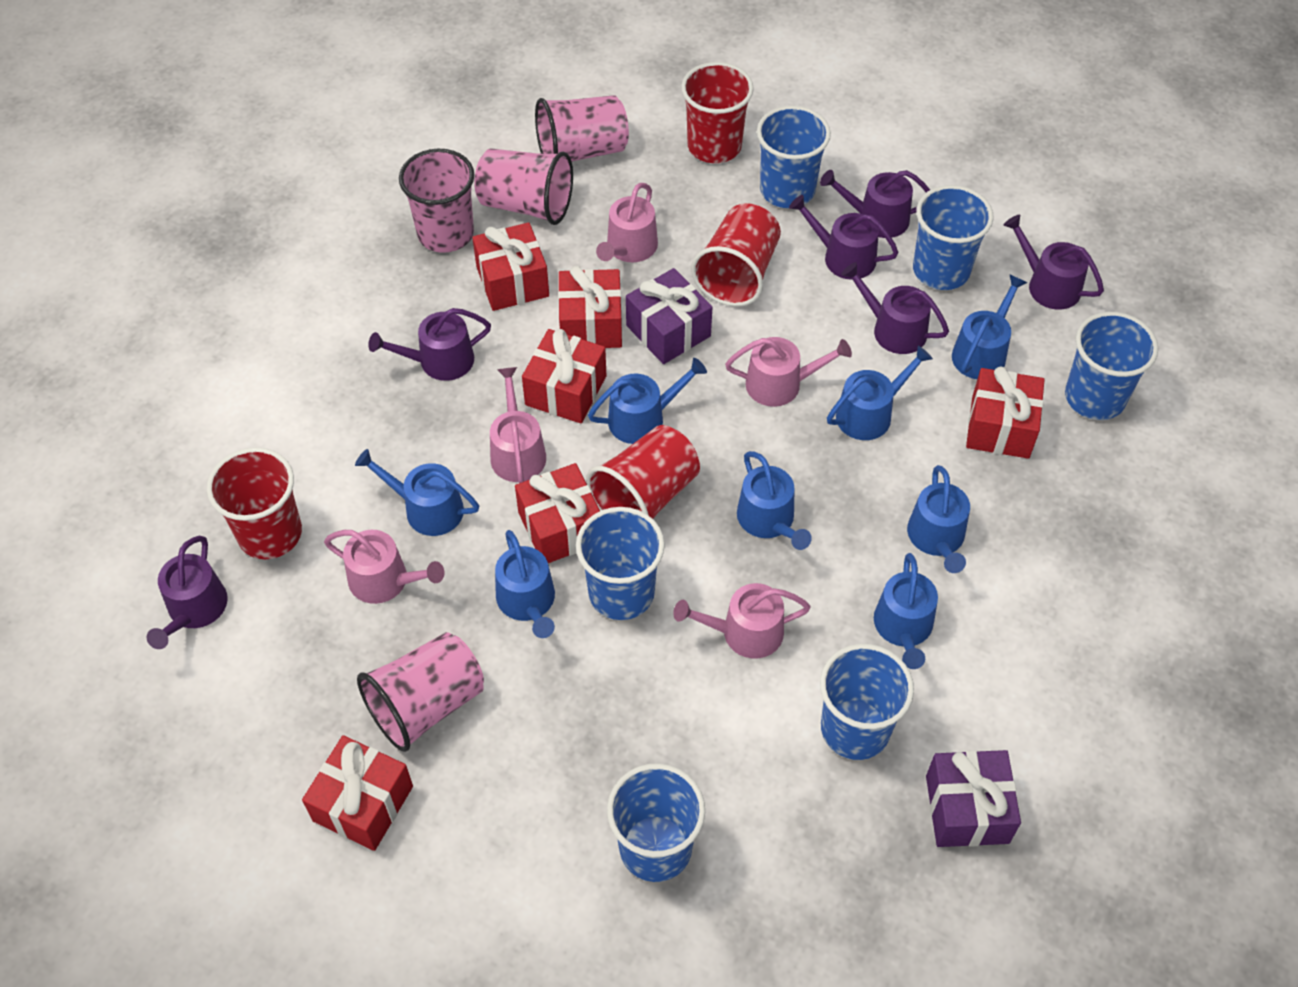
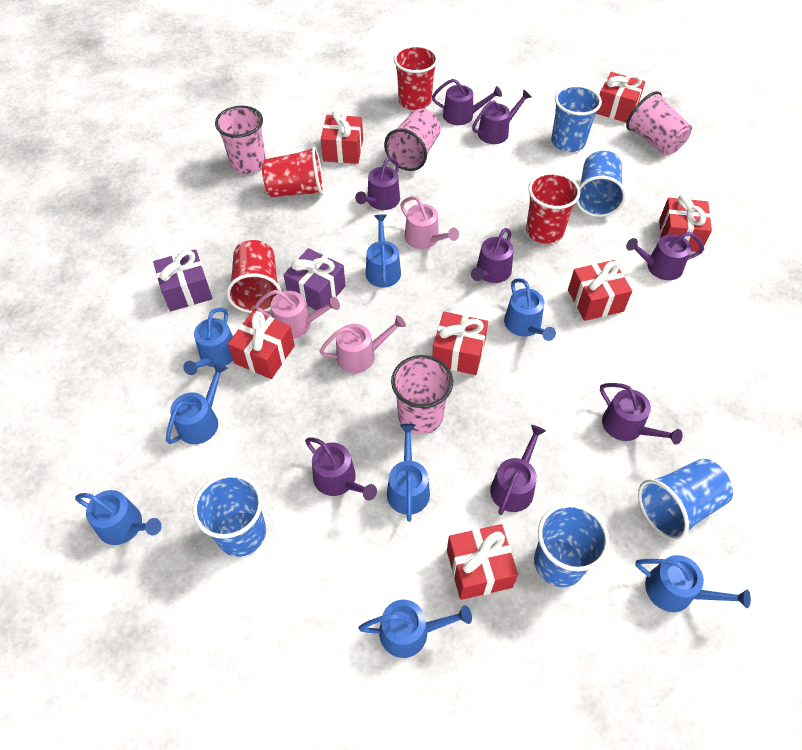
blue cup: [576,507,665,620] [607,763,705,882] [757,106,831,208] [820,644,914,760] [913,185,994,290] [1065,312,1158,420] = 6 -> [193,474,266,557] [534,503,609,587] [551,85,602,152] [576,151,626,217] [638,459,733,540] = 5
pink watering can: [324,530,445,604] [490,367,546,483] [596,183,658,262] [673,583,811,658] [725,337,852,407] = 5 -> [255,290,340,339] [320,315,406,373] [400,196,459,249] = 3
purple watering can: [147,536,228,649] [368,308,491,381] [789,195,899,280] [820,170,930,238] [841,262,949,354] [1004,214,1104,310] = 6 -> [305,438,377,501] [355,157,400,210] [432,79,502,125] [471,228,514,283] [472,90,531,144] [490,425,546,515] [600,383,683,445] [626,232,704,280] = 8
red gift: [302,735,413,851] [472,222,549,311] [515,463,600,563] [522,329,606,423] [558,266,622,348] [966,366,1045,459] = 6 -> [228,311,295,379] [321,110,363,164] [432,312,488,375] [447,524,518,600] [568,260,632,321] [596,72,645,123] [659,194,712,252] = 7

